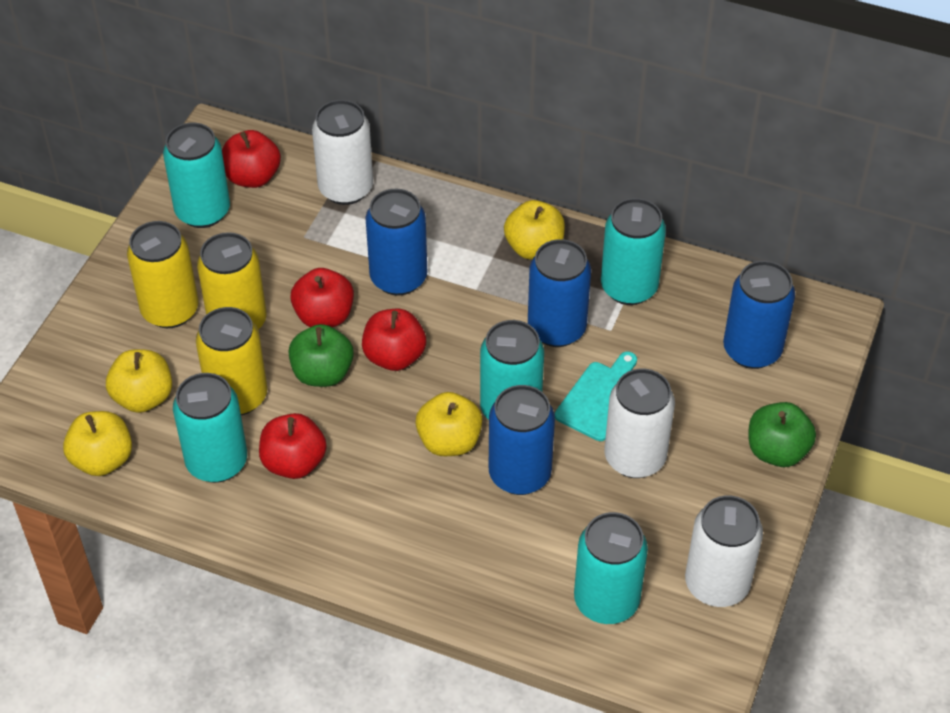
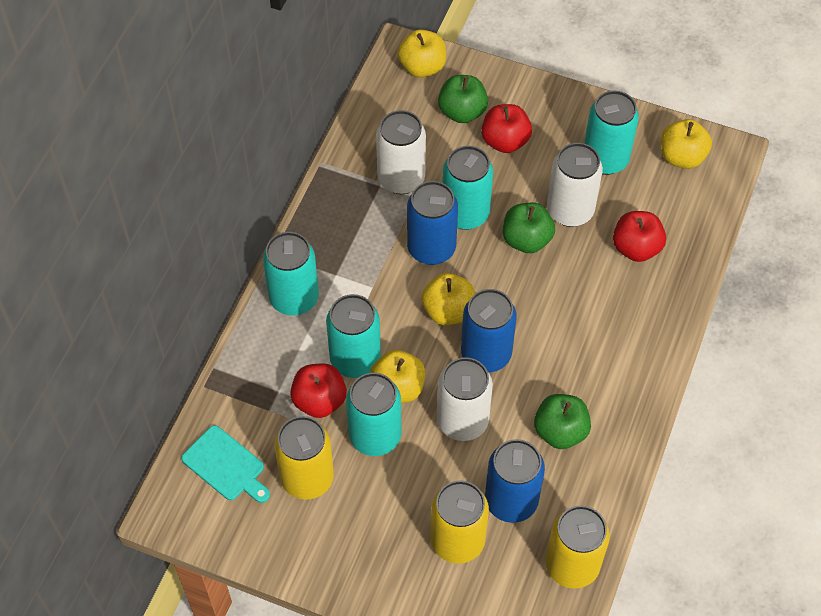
blue can: [365,189,427,296] [489,385,555,495] [528,239,591,347] [723,261,795,369] = 4 -> [407,181,458,265] [461,289,517,372] [485,439,545,523] = 3
green apple: [288,324,354,387] [749,402,816,467] = 2 -> [438,75,488,123] [503,203,555,253] [534,394,591,449] = 3
red apple: [222,130,281,188] [259,413,327,479] [290,268,354,327] [362,309,426,371] = 4 -> [290,363,347,418] [481,104,532,153] [613,211,666,262] = 3

